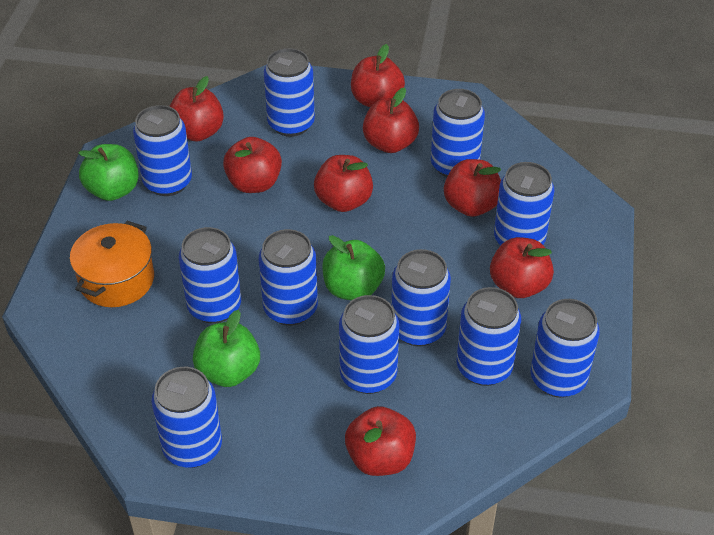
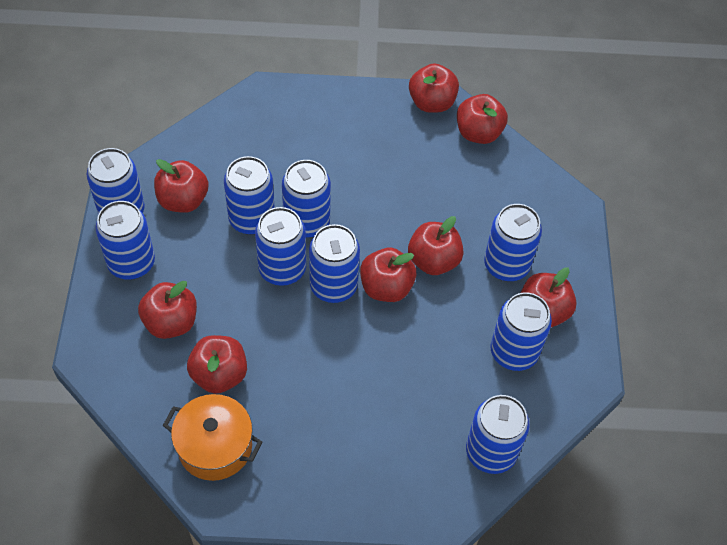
blue can: [133,105,192,196] [152,367,222,468] [179,227,241,324] [259,229,318,326] [264,48,315,137] [339,295,399,394] [391,249,451,347] [431,89,485,177] [456,287,521,386] [494,162,554,245] [531,299,600,398] = 11 -> [86,148,145,214] [95,201,155,280] [224,156,275,235] [255,207,306,286] [282,160,331,238] [309,224,360,303] [466,395,529,474] [484,204,542,281] [491,292,552,371] = 9
green apple: [78,144,139,201] [193,310,260,387] [322,235,385,301] = 3 -> none = 0

